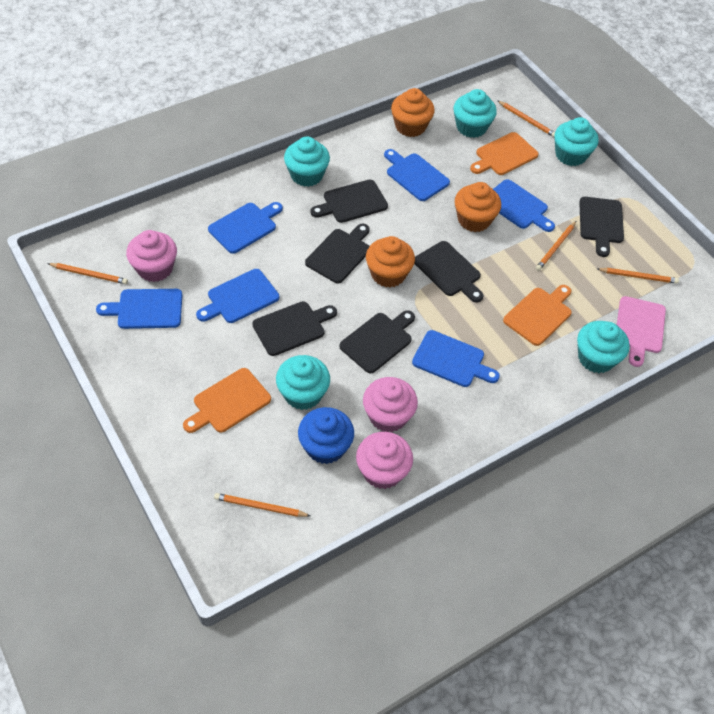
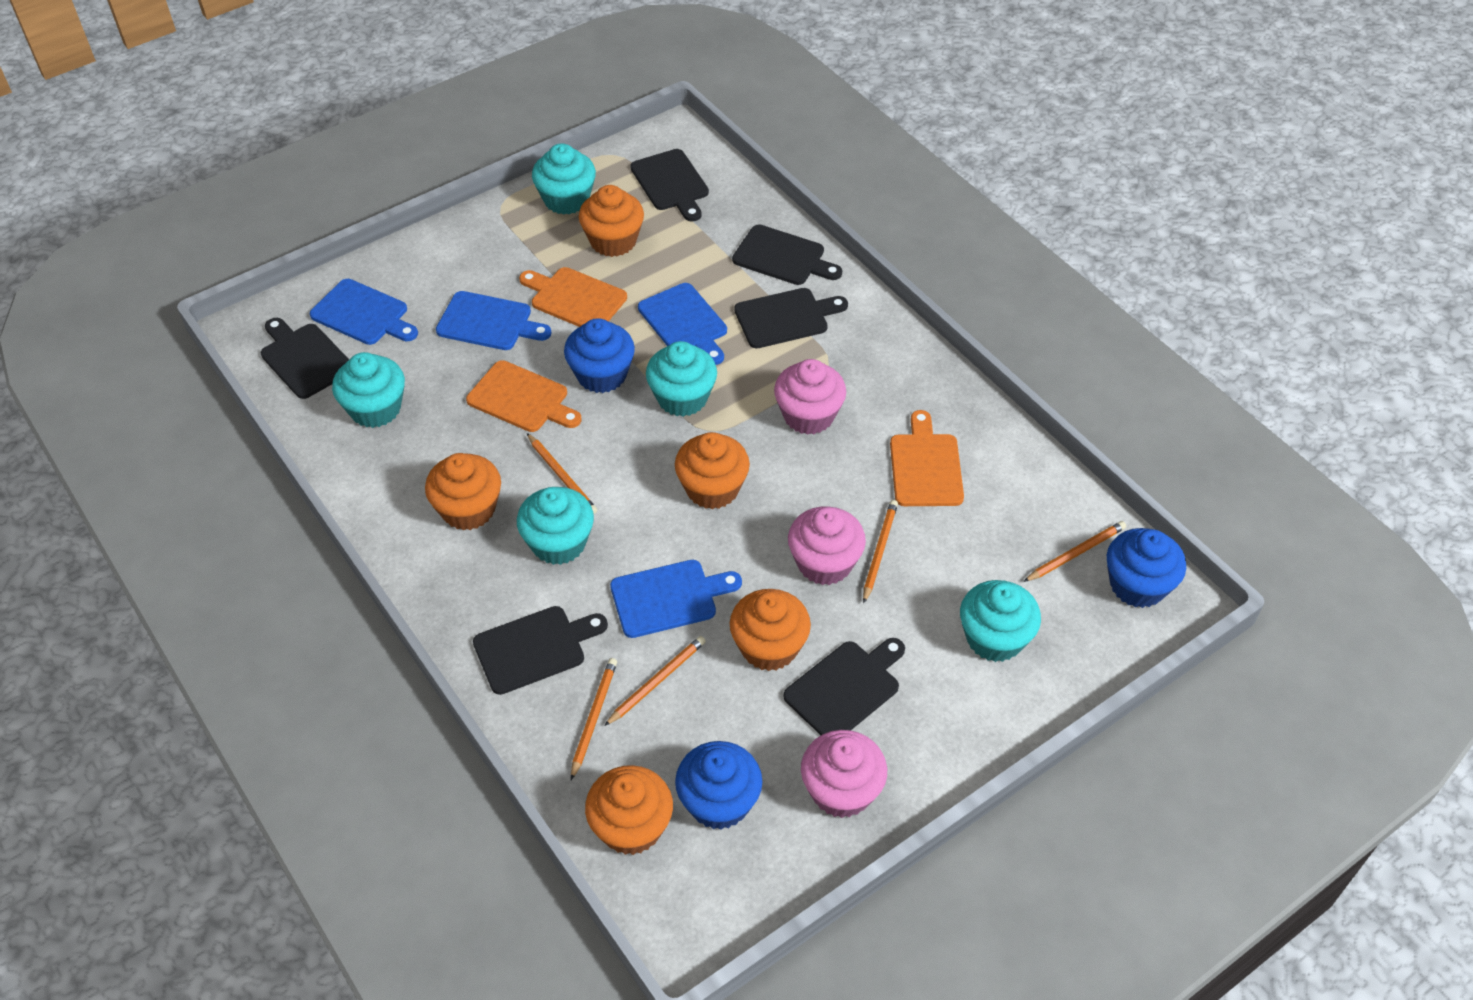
blue cupcake: [298,407,354,464] = 1 -> [564,318,635,393] [675,741,763,830] [1107,528,1186,608] = 3
blue cutting board: [96,289,182,329] [196,269,279,323] [208,202,283,254] [384,149,450,201] [412,330,500,387] [493,179,555,232] = 6 -> [310,279,418,345] [436,291,552,350] [610,560,742,638] [638,283,727,365] = 4
orange cupcake: [366,236,415,288] [391,88,435,137] [455,182,501,232] = 3 -> [425,453,501,530] [579,185,644,257] [585,765,673,855] [675,432,750,509] [730,589,811,671] = 5
pink cutting board: [617,296,666,367] = 1 -> none = 0

